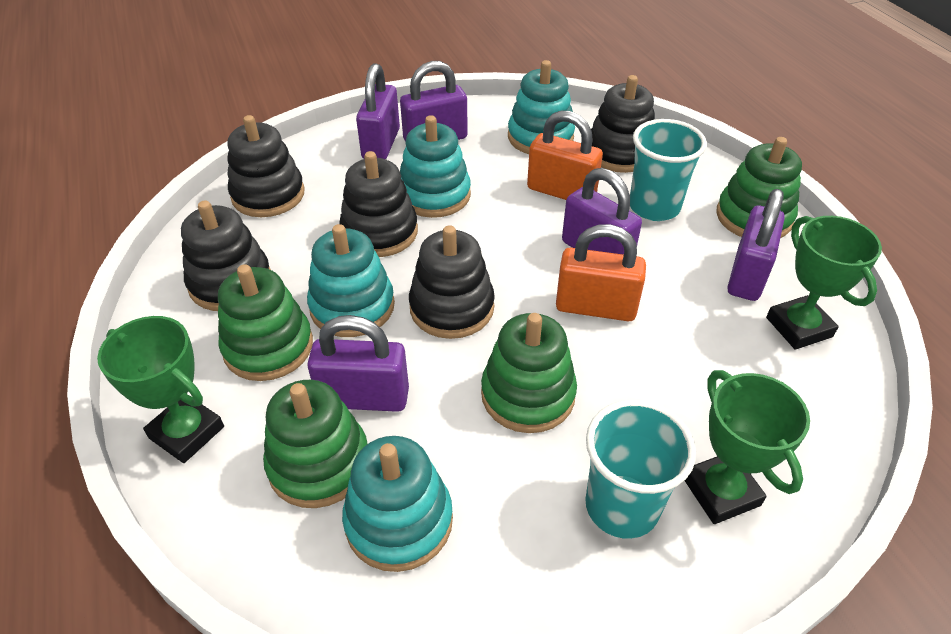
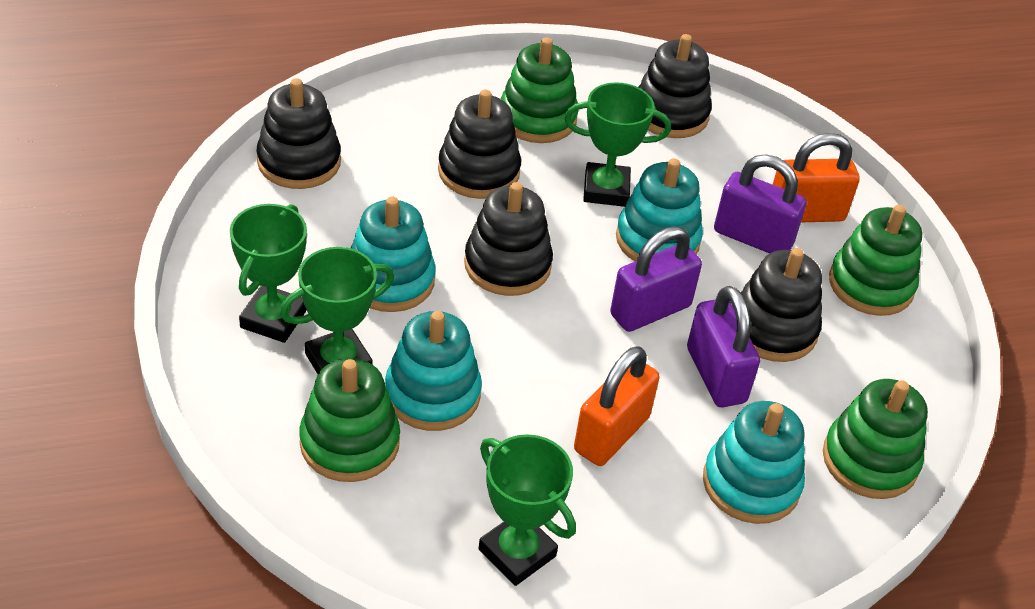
green trophy: [97,316,224,463] [684,370,810,524] [766,216,882,350] = 3 -> [230,204,307,343] [280,247,394,374] [479,434,576,586] [564,82,671,207] = 4
purple padlock: [307,315,409,412] [356,63,400,159] [400,61,468,142] [562,168,642,255] [728,189,785,301] = 5 -> [610,226,702,332] [687,286,760,407] [714,154,806,254] = 3
turquoise cup: [585,400,696,539] [630,119,707,221] = 2 -> none = 0

